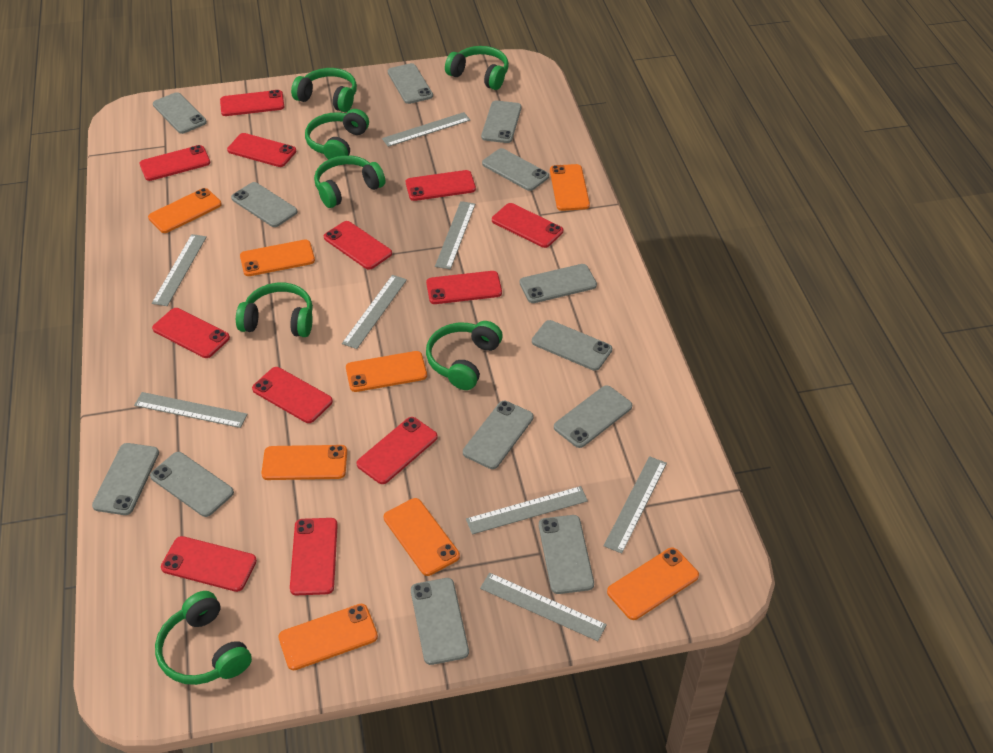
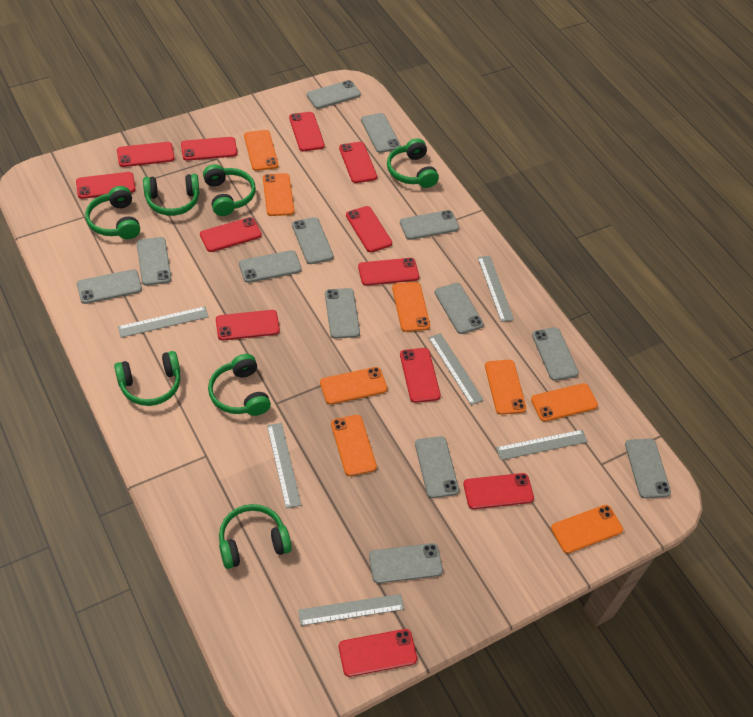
grey ruler: [134,392,248,428] [152,234,207,306] [342,275,407,349] [382,112,470,147] [435,201,475,269] [466,486,588,534] [480,573,607,641] [604,456,667,553] = 8 -> [118,306,209,338] [267,423,301,508] [298,594,404,626] [429,333,483,405] [478,256,514,322] [496,430,588,460] = 6

